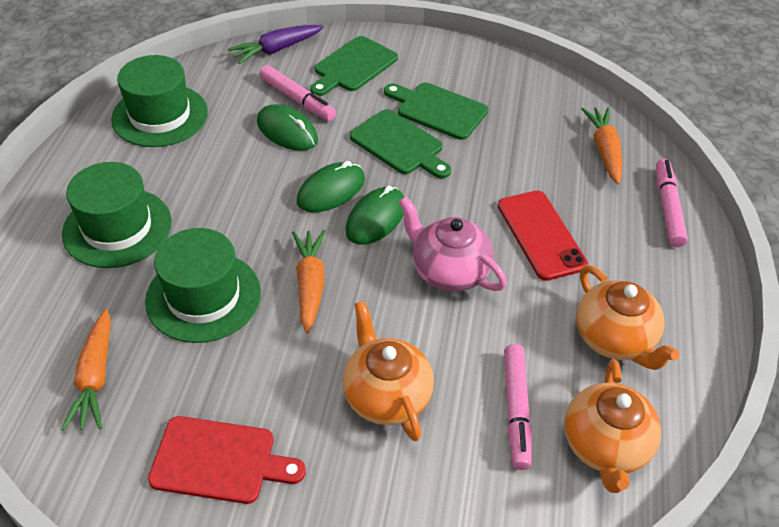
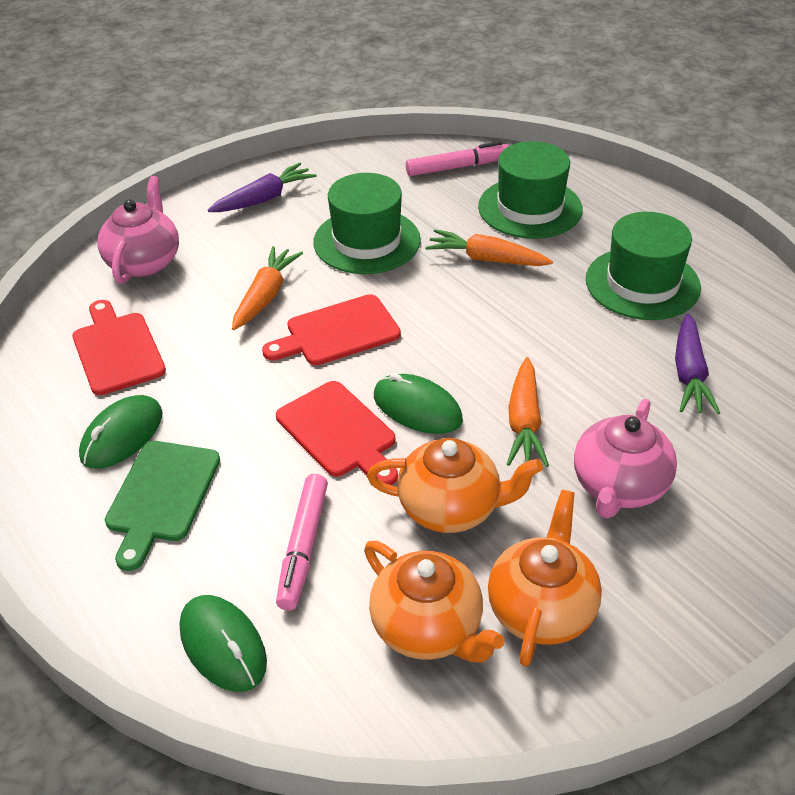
green cutting board: [310,36,398,96] [350,109,451,179] [384,83,488,140] = 3 -> [105,441,220,571] = 1
pink marker: [259,65,336,121] [504,344,532,470] [656,159,688,247] = 3 -> [276,474,328,611] [406,141,509,176] = 2
pink teapot: [399,196,507,292] = 1 -> [97,176,179,284] [574,399,677,518] = 2
purple carrot: [228,25,324,64] = 1 -> [208,162,317,212] [675,314,720,414] = 2
red cutting board: [148,416,306,504] = 1 -> [72,300,166,395] [262,294,401,365] [276,381,398,485] = 3
red phone: [498,191,588,281] = 1 -> none = 0

